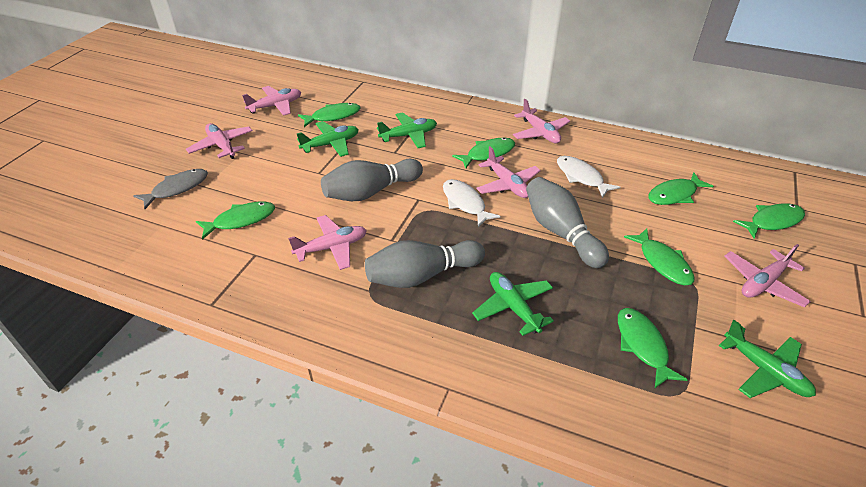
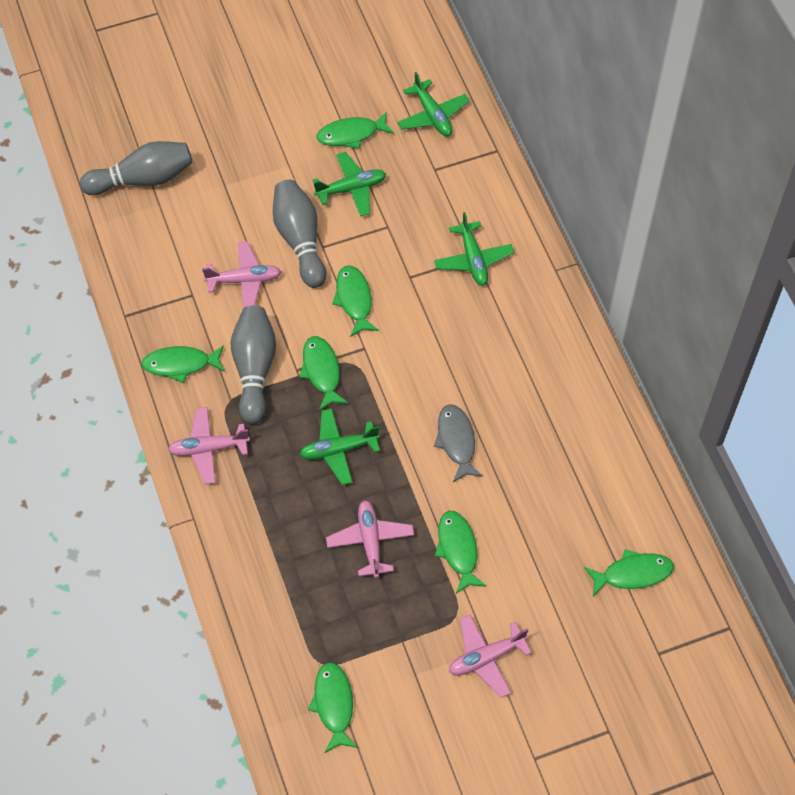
pink plane: [186,123,253,159] [242,86,301,116] [288,215,367,270] [476,146,541,198] [513,99,570,143] [724,244,811,307] = 6 -> [168,407,250,485] [202,241,282,308] [326,500,414,578] [449,615,532,698] = 4
white fish: [443,179,501,227] [557,156,620,198] = 2 -> none = 0

